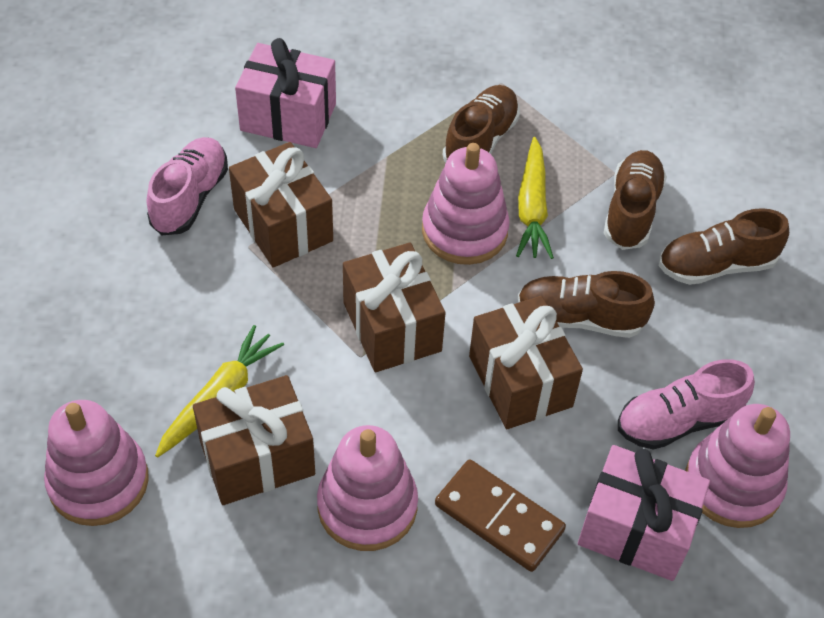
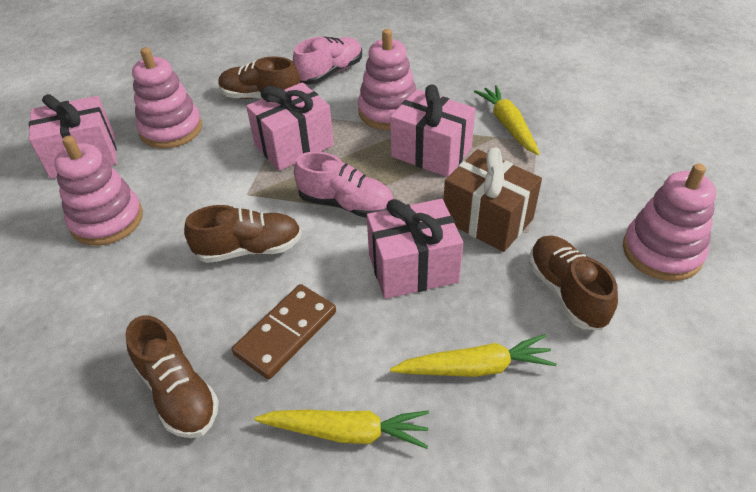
brown gift: [193,375,315,505] [229,142,333,268] [343,243,446,372] [469,296,583,429] = 4 -> [444,148,542,252] = 1
pink gift: [235,38,336,148] [578,445,710,581] = 2 -> [29,94,117,179] [246,82,334,171] [367,199,463,299] [390,84,476,177] = 4
yellow carrot: [155,325,284,457] [516,137,554,259] = 2 -> [254,410,429,449] [390,334,556,377] [474,85,540,155] = 3

